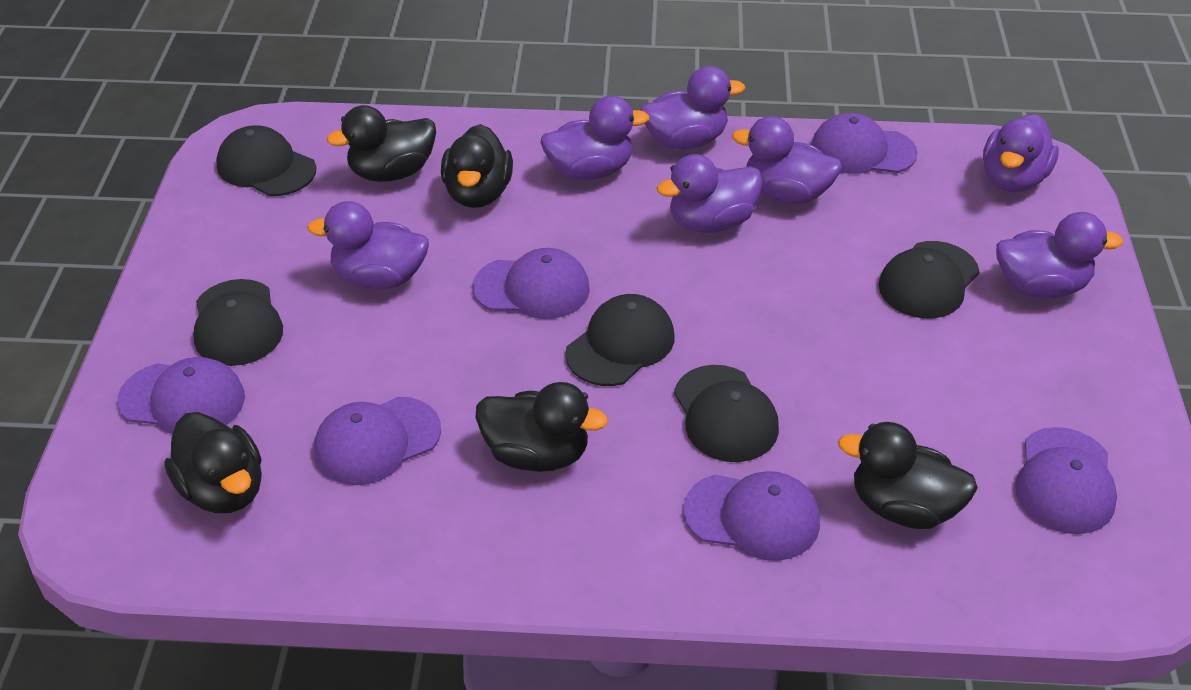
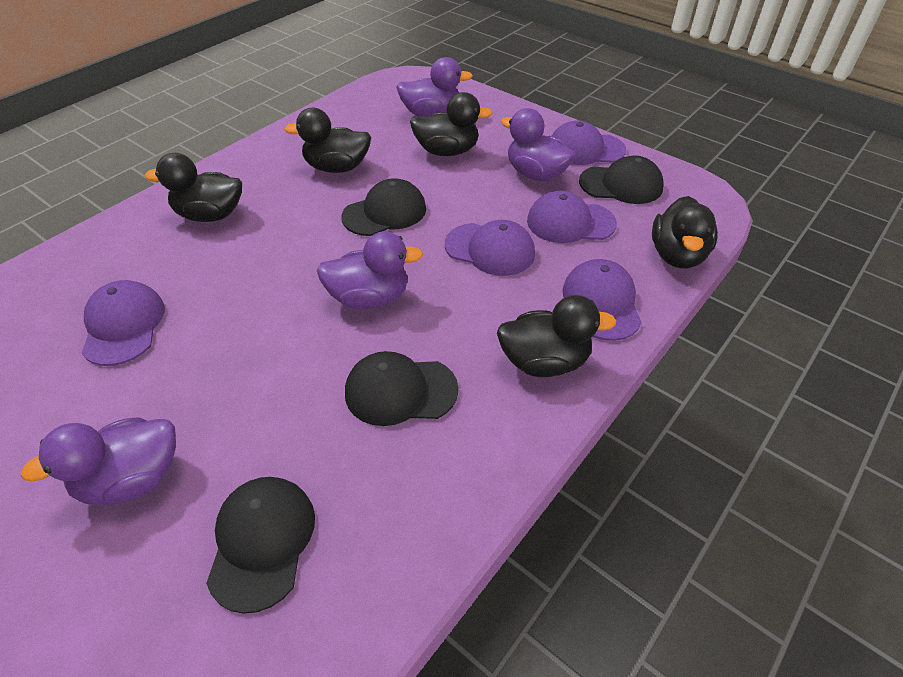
black cap: [193,279,283,366] [216,125,316,196] [565,294,674,386] [674,365,779,462] [878,241,979,318] = 5 -> [206,477,315,614] [341,178,426,236] [345,351,459,426] [579,156,664,204] = 4
purple cap: [117,357,245,434] [314,397,441,485] [473,248,590,319] [683,471,820,561] [811,113,918,174] [1015,427,1117,534] = 6 -> [82,280,165,366] [445,220,535,276] [527,191,617,243] [552,120,626,165] [563,259,642,341] = 5
purple duck: [307,201,429,289] [540,95,649,180] [640,66,745,149] [657,154,763,233] [732,116,842,204] [983,114,1059,192] [996,212,1123,298] = 7 -> [20,417,176,506] [317,231,423,309] [396,57,473,116] [501,108,575,181] = 4

